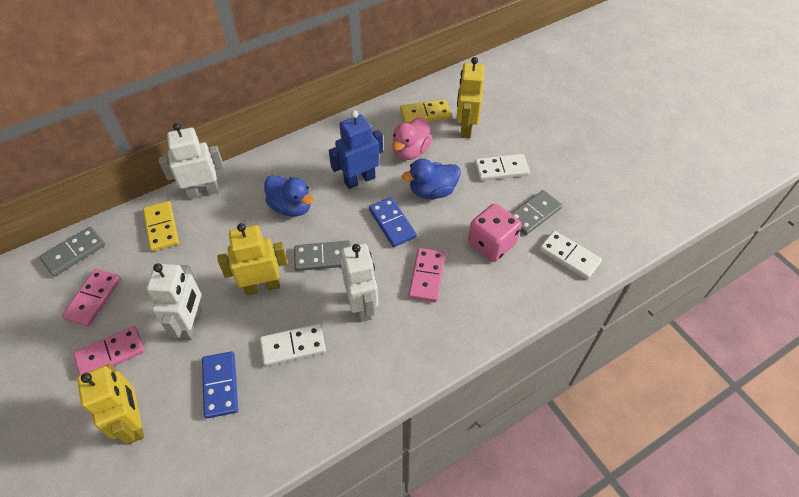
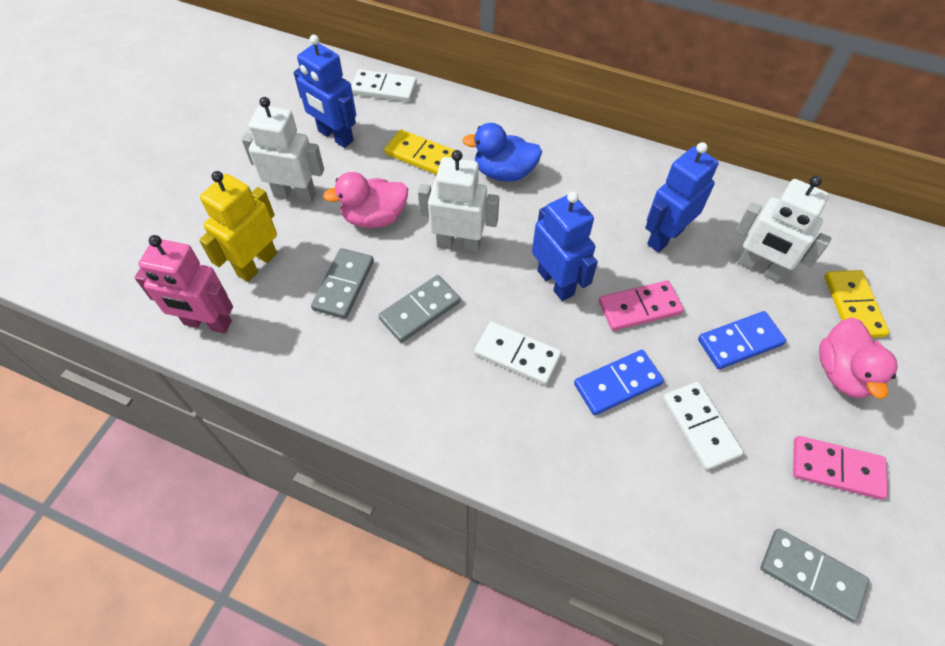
blue duck: [264,175,314,217] [401,159,461,199] = 2 -> [462,123,542,181] = 1
blue robot: [329,111,383,189] = 1 -> [294,35,356,148] [532,191,598,301] [645,142,719,253] = 3
pink dice: [468,203,521,262] = 1 -> none = 0
pink domino: [62,269,121,326] [73,326,145,375] [409,248,446,302] = 3 -> [599,280,684,331] [793,436,888,499] = 2
pink duck: [392,117,433,160] = 1 -> [323,172,408,228] [819,317,897,399] = 2
pink robot: none = 0 -> [135,235,233,333] = 1
yellow robot: [77,364,144,444] [217,223,288,295] [456,57,484,138] = 3 -> [199,171,277,282] = 1

